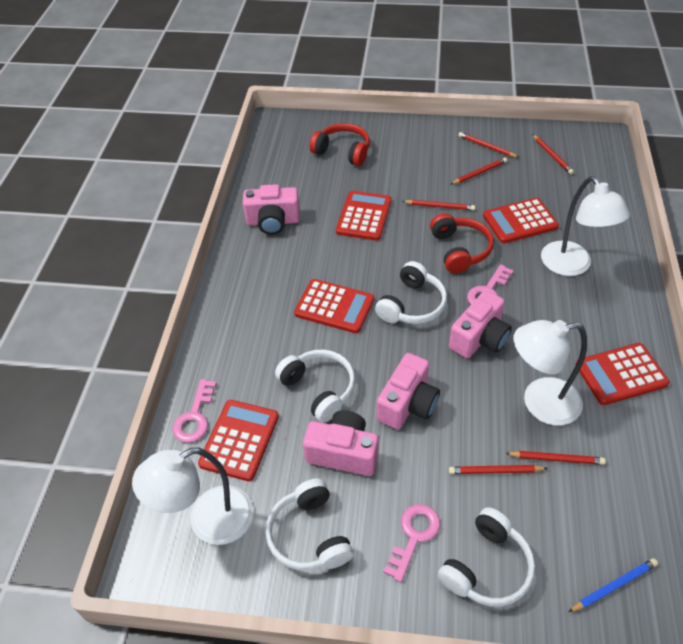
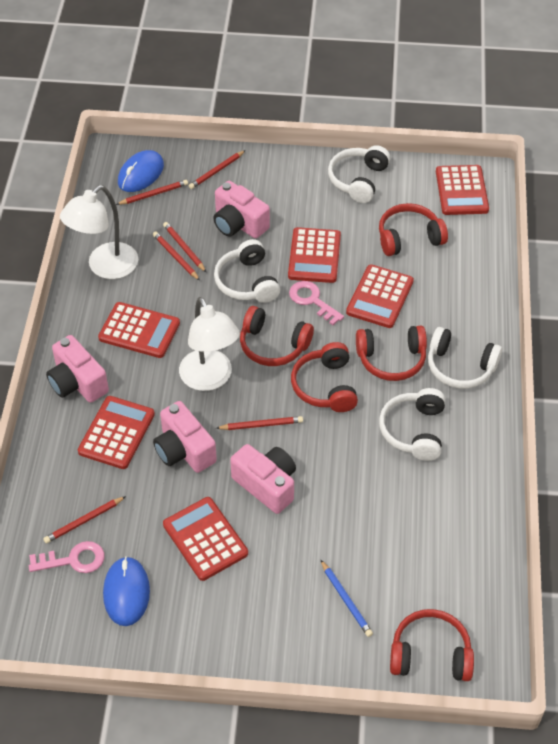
blue mouse: none = 0 -> [103,556,150,626] [118,150,164,192] = 2
pink key: [173,379,217,443] [383,504,440,582] [467,264,514,304] = 3 -> [29,541,105,573] [289,281,344,325] = 2
red calculator: [198,400,279,481] [294,279,374,333] [336,191,392,241] [483,198,559,243] [576,343,670,405] = 5 -> [78,396,155,469] [98,302,180,358] [163,497,248,581] [288,227,341,283] [346,264,414,328] [436,165,489,215] = 6
red headphones: [310,123,370,166] [430,213,494,274] = 2 -> [240,306,314,366] [291,342,358,412] [356,326,427,381] [379,203,448,256] [390,609,474,681] = 5
white lamp: [132,448,253,545] [514,320,587,426] [541,176,630,276] = 3 -> [60,185,138,279] [179,297,240,391] = 2

